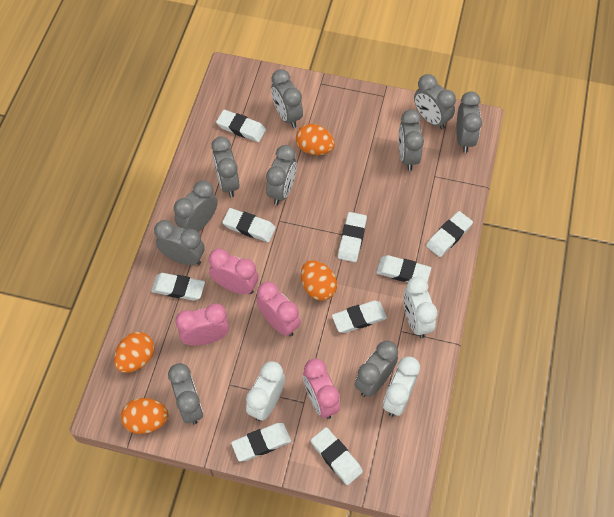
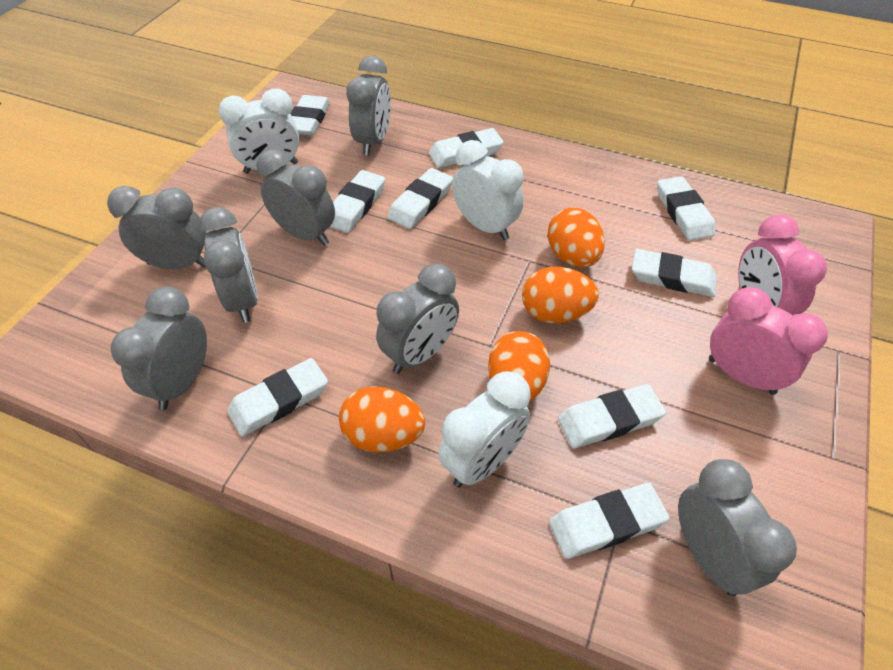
grey clock: [154,220,205,265] [168,363,203,425] [174,180,218,232] [211,136,240,197] [266,145,297,205] [271,69,303,128] [355,341,398,397] [399,109,424,171] [414,74,456,130] [456,91,482,153] = 10 -> [107,186,206,269] [110,287,207,410] [199,207,258,323] [257,150,335,246] [346,56,391,155] [376,264,459,374] [678,459,797,596] = 7
pink clock: [175,303,229,346] [209,248,258,294] [256,281,301,337] [303,359,340,419] = 4 -> [709,287,828,395] [738,215,827,315] = 2

